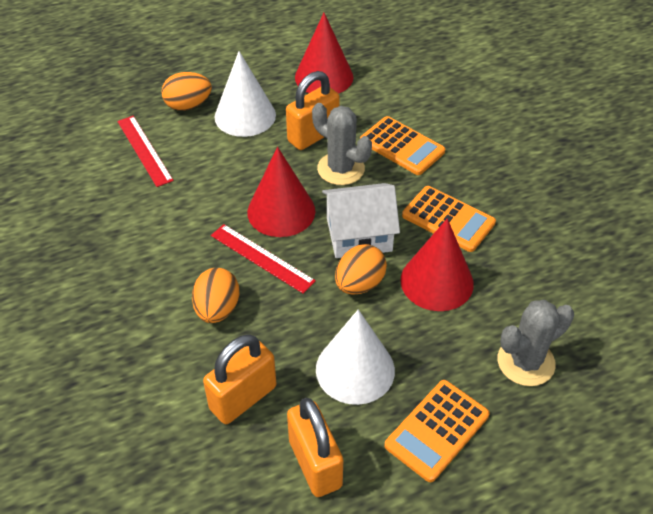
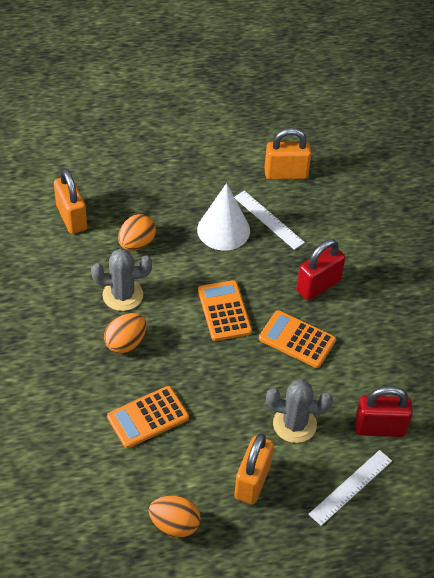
red cone: [247,147,315,237] [295,13,354,94] [400,218,474,311] = 3 -> none = 0
red padlock: none = 0 -> [296,239,345,300] [355,386,413,437] = 2
red ruler: [117,116,174,187] [211,224,316,294] = 2 -> none = 0
white cone: [214,51,276,137] [316,309,395,405] = 2 -> [197,183,250,250] = 1
white house: [322,183,400,258] = 1 -> none = 0
white ruler: none = 0 -> [234,191,305,250] [309,450,392,526] = 2

